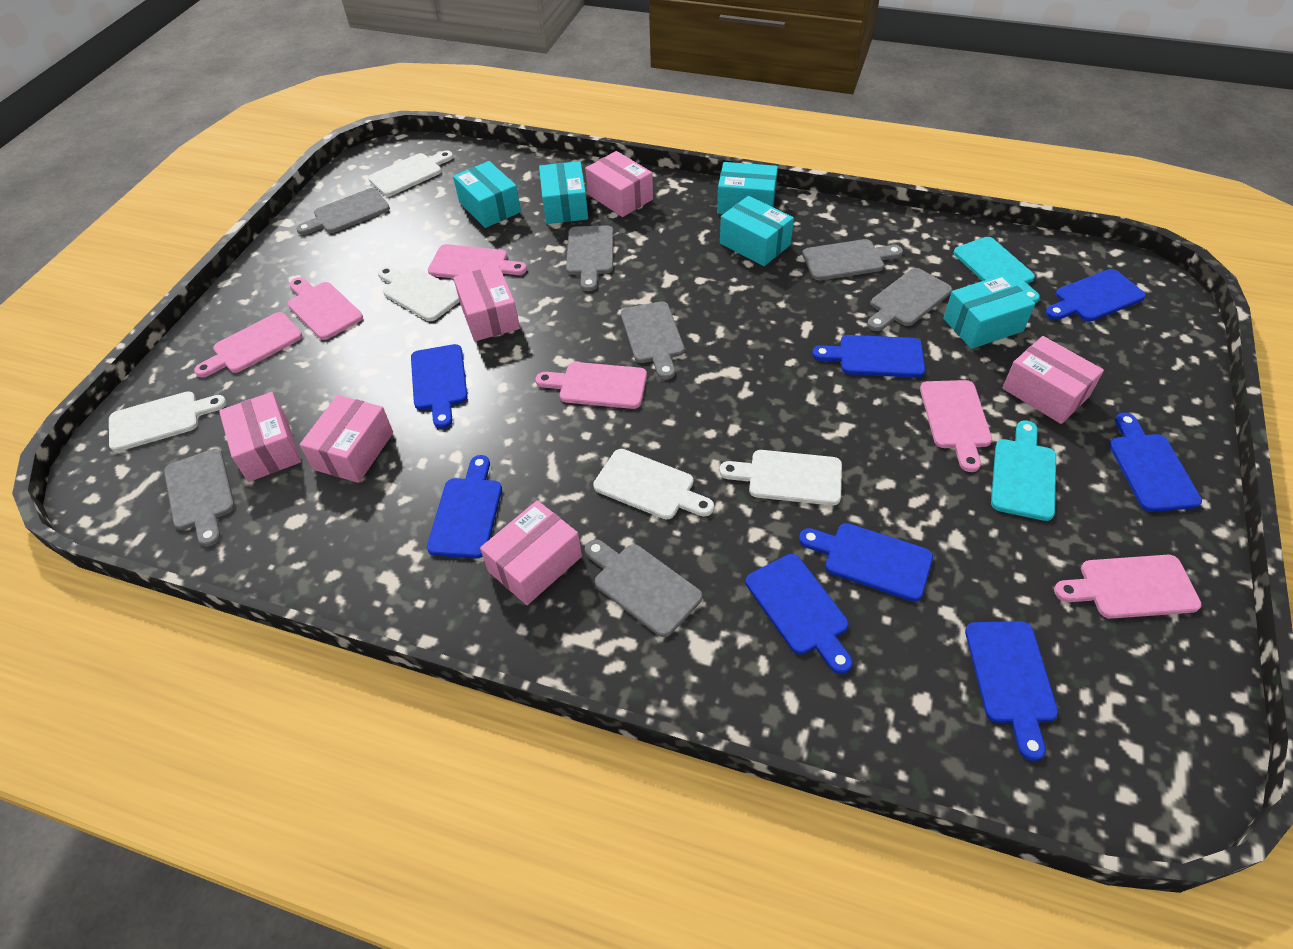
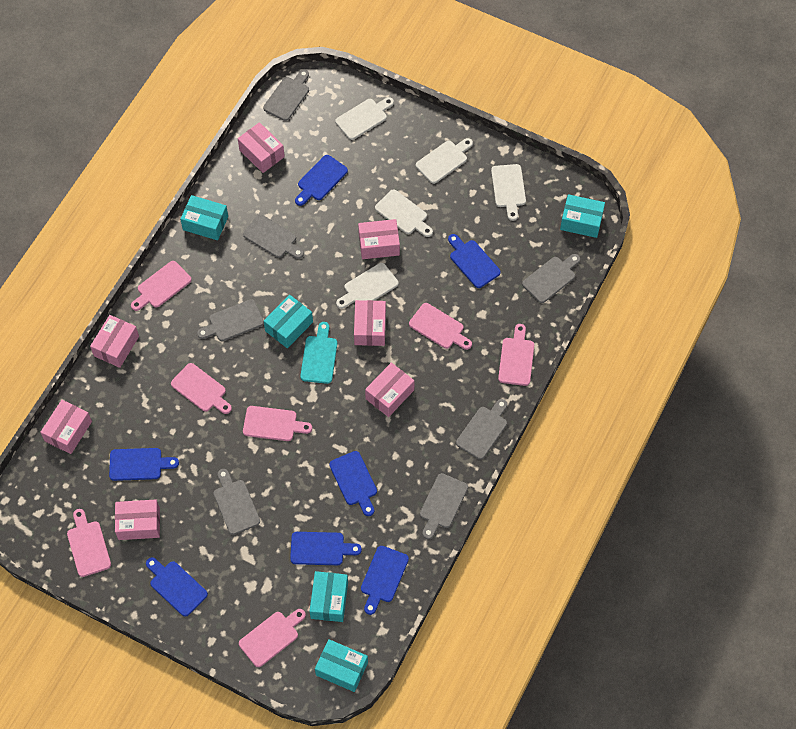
blue cutting board: [411,344,468,428] [427,455,502,559] [746,554,853,674] [799,523,933,602] [812,335,925,378] [965,621,1058,761] [1045,269,1146,321] [1109,413,1202,512] = 8 -> [109,448,179,481] [146,557,208,617] [290,532,362,565] [295,155,348,206] [329,451,377,516] [361,546,409,615] [448,234,501,288] = 7
pink box: [219,392,301,482] [300,395,393,483] [453,265,520,341] [480,500,582,605] [585,151,653,217] [1002,336,1104,424] = 6 -> [40,400,92,454] [90,315,139,368] [115,499,160,540] [238,122,285,173] [354,300,386,346] [358,219,400,259] [365,363,414,417] = 7
pink cutting board: [194,312,302,377] [288,277,363,340] [428,244,527,278] [536,362,647,409] [920,380,992,472] [1054,555,1202,619] = 6 -> [67,509,111,577] [131,261,192,311] [171,363,232,414] [239,609,306,667] [243,406,312,441] [409,303,472,350] [498,324,534,386] = 7
turquoise cutting board: [954,237,1040,303] [991,420,1056,521] = 2 -> [300,322,337,384] = 1

